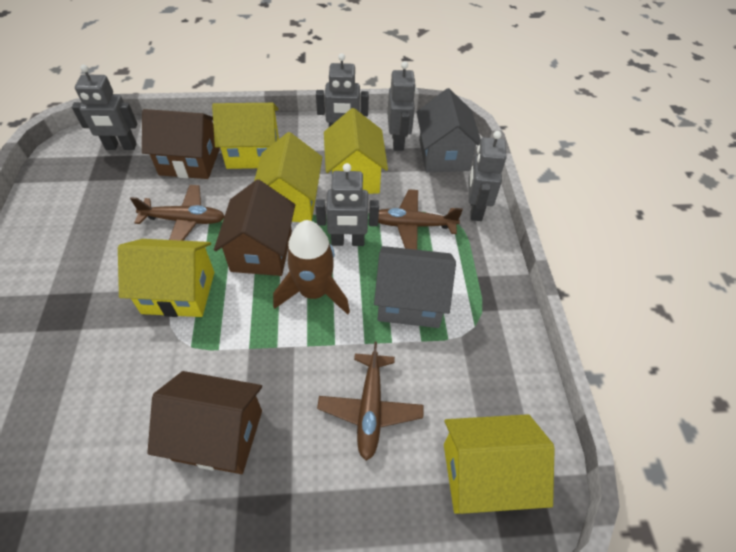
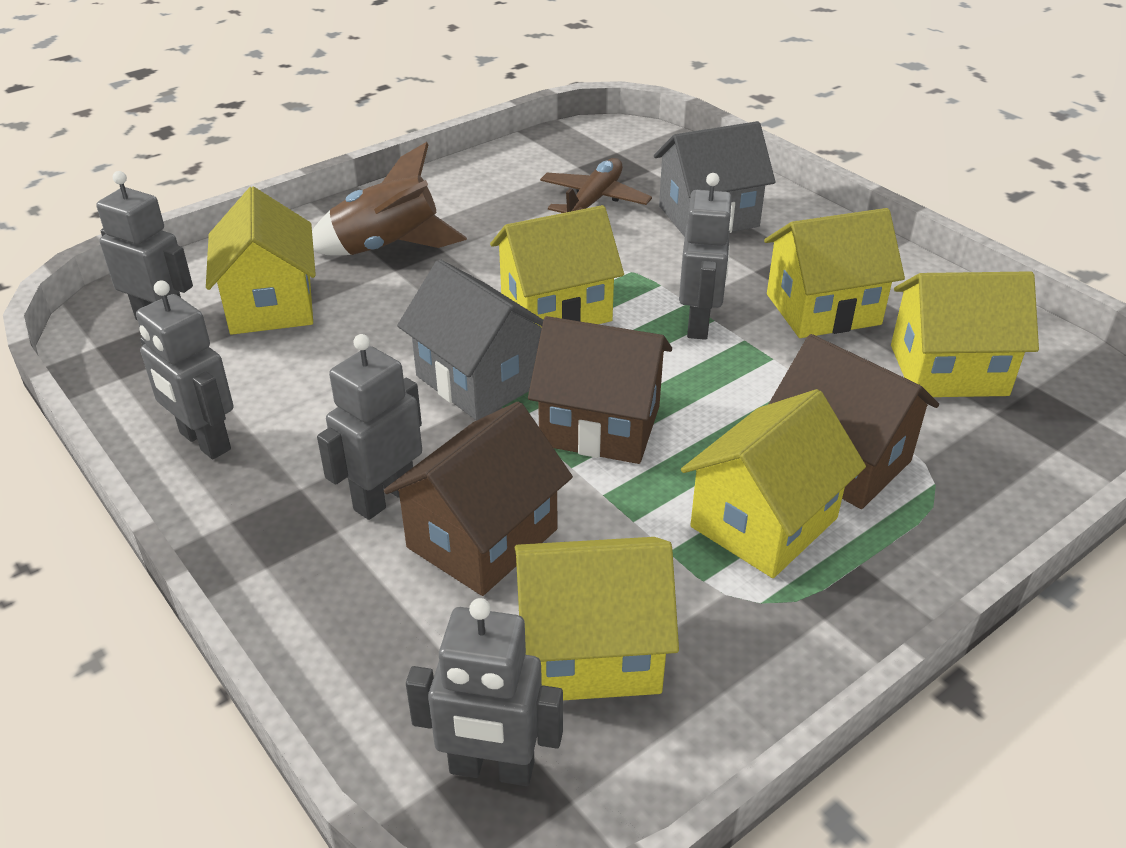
brown plane: [130,185,224,241] [317,342,424,461] [378,189,463,250] = 3 -> [540,158,652,213] = 1
yellow house: [118,239,214,317] [212,103,279,169] [254,132,322,222] [324,108,388,194] [444,414,555,514] = 5 -> [206,187,316,335] [490,205,624,327] [515,537,679,700] [681,389,866,578] [764,208,905,338] [891,271,1039,397] = 6

